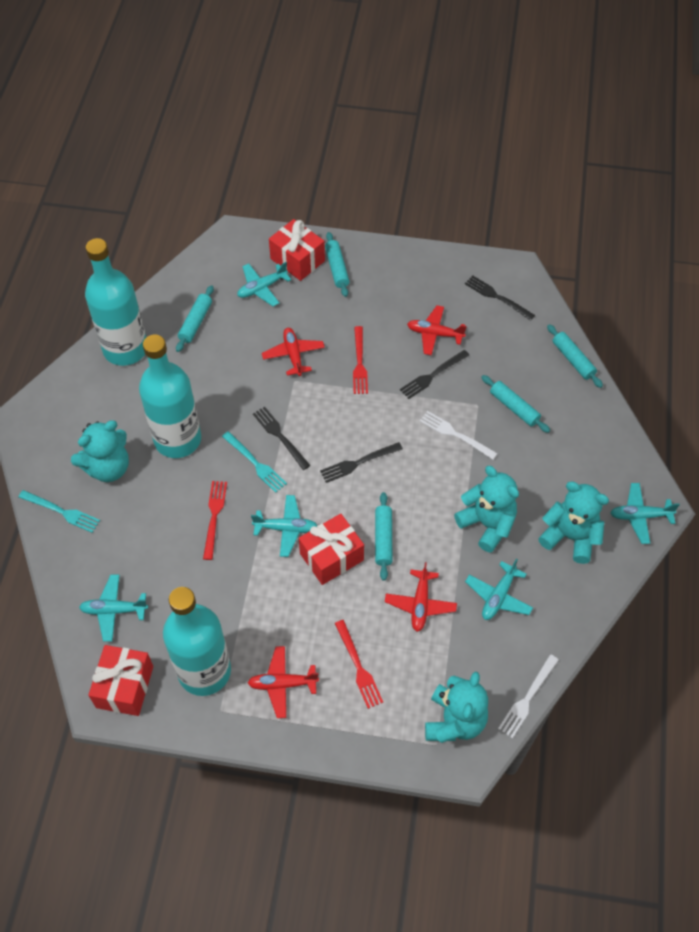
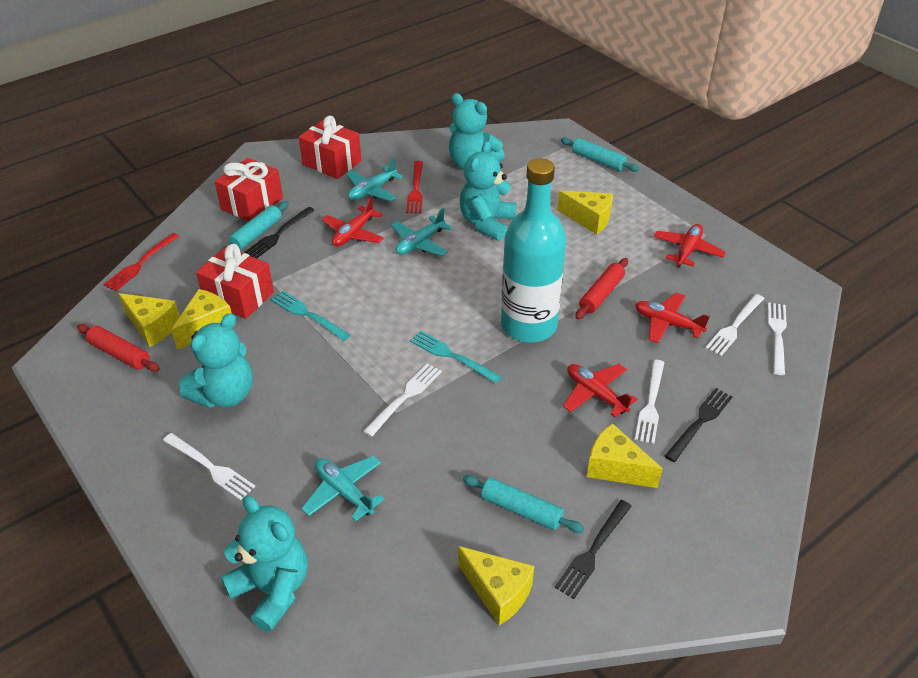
black fork: [253,407,311,470] [320,442,403,483] [400,350,469,399] [465,275,535,321] = 4 -> [244,207,315,258] [555,500,632,599] [665,388,733,462] = 3
red fork: [203,481,227,560] [335,620,383,709] [353,326,368,394] = 3 -> [103,233,179,291] [406,161,423,213] = 2
red rolling pin: none = 0 -> [77,324,160,372] [575,258,628,320] = 2
turquoise bottle: [85,238,146,366] [139,335,201,458] [163,587,231,696] = 3 -> [501,158,567,342] = 1
turquoise plane: [79,575,148,642] [237,262,291,306] [251,495,317,557] [465,558,533,620] [611,483,680,544] = 5 -> [301,456,385,522] [346,158,403,202] [391,208,452,256] = 3
turquoise rolling pin: [176,285,214,352] [325,232,349,297] [375,492,392,581] [481,375,550,433] [547,324,603,388] = 5 -> [221,201,289,250] [463,475,584,533] [561,137,639,172] = 3
white fork: [420,411,498,460] [498,654,559,738] = 2 -> [163,433,255,500] [363,363,442,437] [635,360,665,444] [706,294,765,356] [768,303,787,375] = 5
yellow cheese: none = 0 -> [118,293,180,347] [171,289,232,350] [458,546,534,626] [558,190,613,235] [587,423,663,488] = 5

